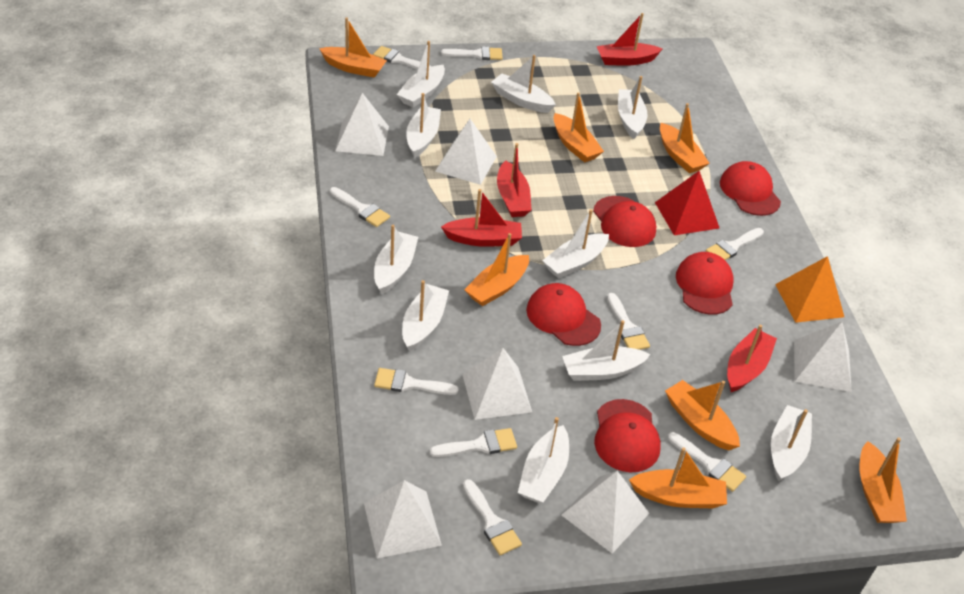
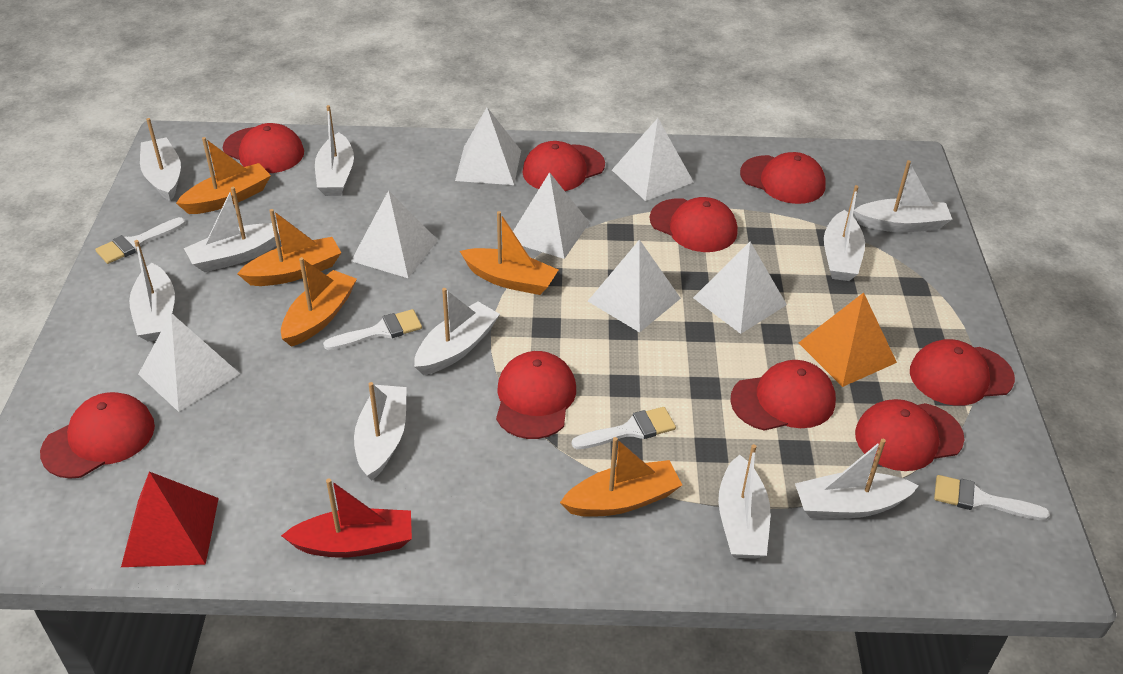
orange boat: [319,17,387,78] [464,233,529,306] [553,92,604,163] [629,447,727,509] [660,103,710,173] [665,380,740,450] [860,437,907,523] = 7 -> [176,137,271,214] [237,209,341,286] [281,257,357,347] [460,211,558,295] [560,437,682,517] = 5
red boat: [441,189,522,247] [497,143,532,217] [597,13,662,66] [727,325,777,392] = 4 -> [281,479,412,558] = 1
red cap: [526,283,601,346] [593,196,656,247] [594,399,661,472] [676,252,734,315] [720,161,781,216] = 5 -> [40,392,155,479] [223,123,304,173] [496,351,576,439] [522,141,605,191] [650,197,738,252] [730,360,836,431] [740,152,826,204] [855,399,964,471] [910,339,1015,406] = 9
white brush: [330,187,390,227] [373,46,432,69] [374,368,459,395] [430,428,517,457] [441,46,503,60] [463,479,522,555] [607,293,650,350] [668,432,746,492] [706,228,764,260] = 9 -> [95,217,186,264] [323,309,422,350] [572,407,676,449] [934,475,1050,520] = 4
white pyramid: [335,93,389,156] [364,480,442,558] [435,119,497,185] [462,348,532,420] [561,471,649,554] [794,322,852,392] = 6 -> [138,313,240,412] [351,190,438,278] [455,107,521,185] [513,172,590,259] [588,239,681,333] [612,118,694,201] [693,242,787,334] = 7

